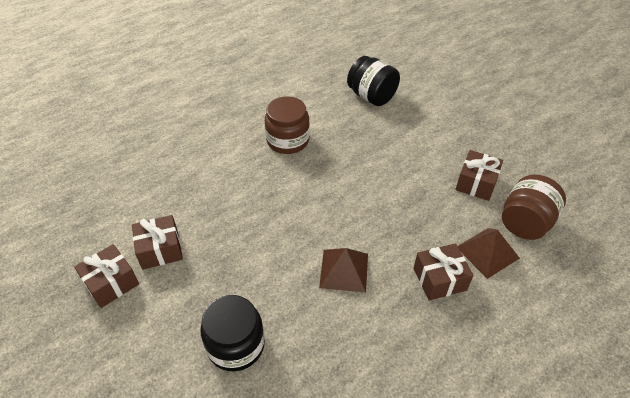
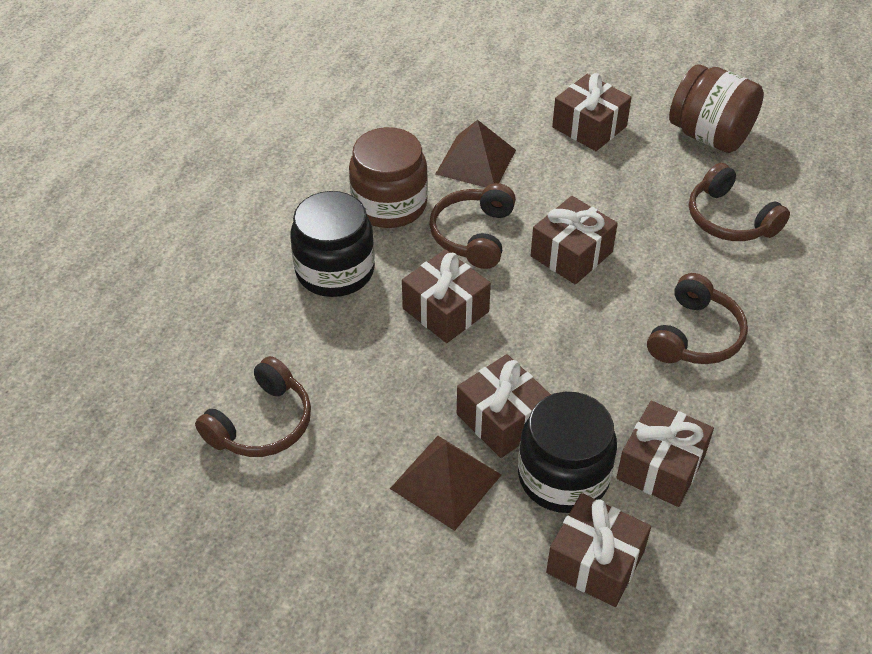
brown gift: [74,244,139,308] [132,215,183,270] [413,243,473,301] [455,150,503,201] = 4 -> [402,249,491,343] [457,354,551,458] [531,196,618,284] [546,493,651,607] [552,73,632,151] [616,401,714,507] = 6
brown headphones: none = 0 -> [195,356,311,457] [429,183,516,269] [647,273,748,364] [689,163,790,241] = 4

